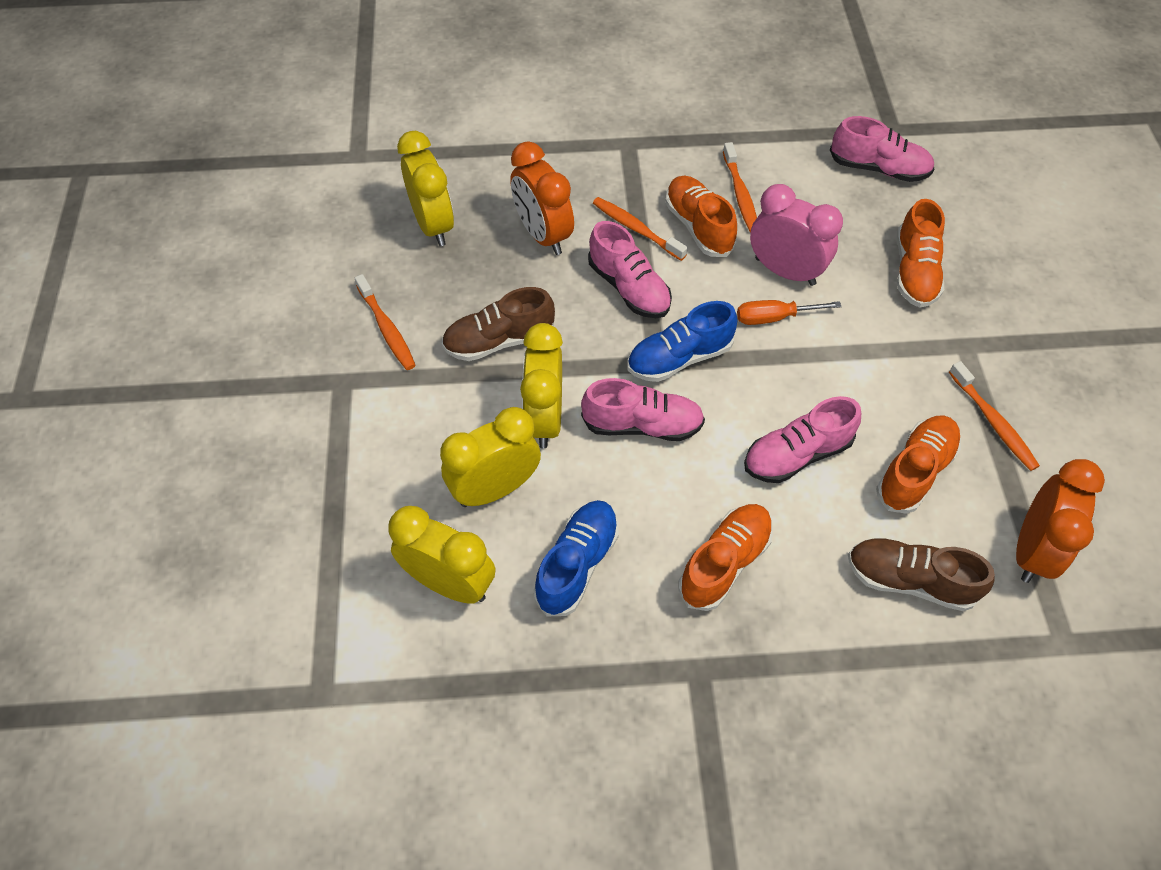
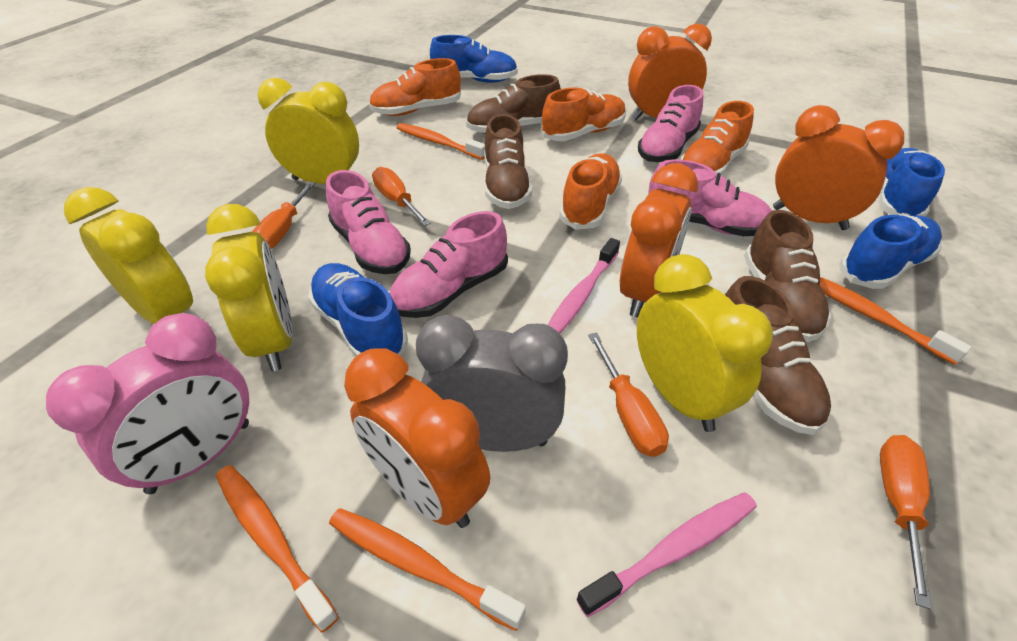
blue shoe: [533,500,619,616] [627,301,737,382] = 2 -> [308,263,408,357] [430,35,518,83] [839,214,942,289] [879,148,945,217] = 4
brown shoe: [441,287,555,361] [848,538,995,611] = 2 -> [466,74,561,134] [485,114,532,209] [725,276,831,435] [744,210,832,342] = 4
grey clock: none = 0 -> [416,315,568,452] = 1
orange clock: [510,141,574,255] [1016,459,1105,583] = 2 -> [344,348,490,528] [620,163,698,317] [628,24,712,120] [773,105,904,230] = 4
orange screwdriver: [737,300,842,325] = 1 -> [252,182,316,249] [372,167,431,226] [588,332,669,457] [880,435,932,609] = 4
pink toothbrush: none = 0 -> [548,238,620,334] [576,492,757,617] = 2

